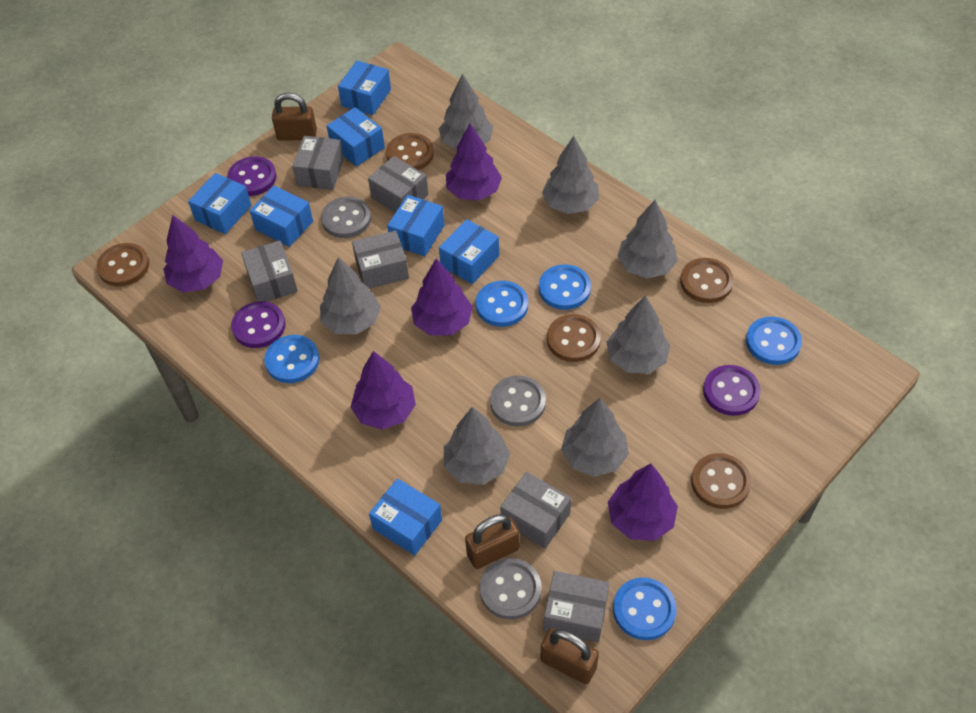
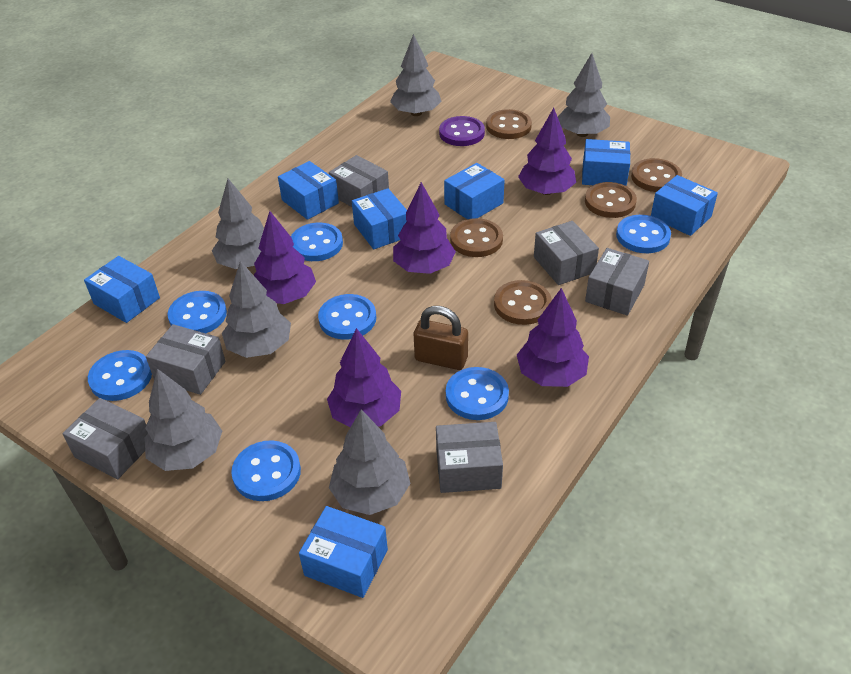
blue button: [264,335,320,383] [476,281,528,327] [539,264,591,310] [613,577,677,640] [746,317,802,365] = 5 -> [88,350,152,401] [168,291,227,333] [231,440,301,501] [291,223,343,261] [318,294,376,340] [446,367,509,420] [616,215,671,253] = 7
brown padlock: [272,93,317,140] [465,514,520,569] [540,628,599,684] = 3 -> [414,306,468,370] = 1
grey button: [321,197,371,238] [480,558,542,620] [490,375,546,427] = 3 -> none = 0
grey tree: [320,257,381,335] [439,74,493,150] [444,407,510,485] [542,136,599,214] [561,398,629,477] [607,295,670,374] [617,200,678,279] = 7 -> [145,369,222,471] [212,179,264,269] [222,261,291,358] [329,409,411,515] [390,34,442,116] [558,53,610,137] = 6
purple button: [227,156,276,196] [231,301,285,348] [703,365,761,416] = 3 -> [439,116,485,146] = 1

